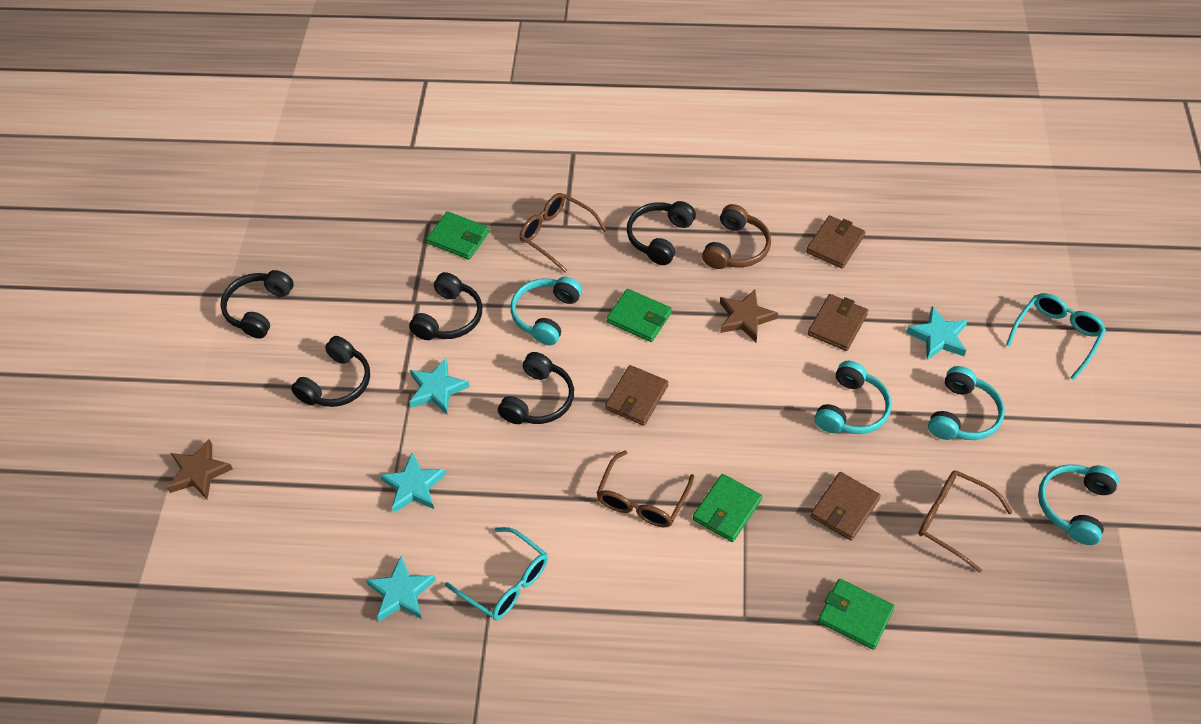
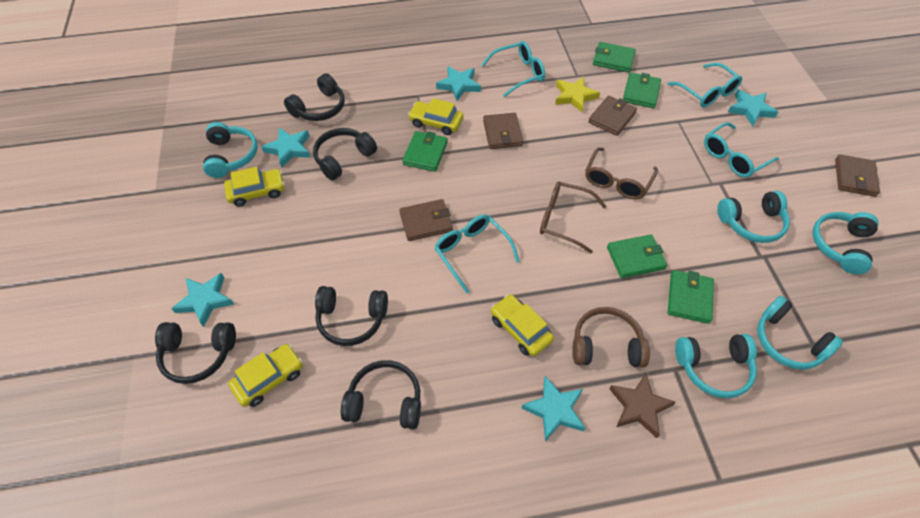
brown glasses: [520,193,607,272] [597,450,694,527] [918,470,1013,573] = 3 -> [540,181,606,253] [585,147,658,200] = 2
brown star: [167,439,233,499] [720,289,778,342] = 2 -> [609,373,676,438] = 1
green wallet: [427,211,489,259] [607,289,672,342] [693,474,762,542] [818,579,895,650] = 4 -> [402,131,448,172] [593,42,636,72] [607,234,667,278] [623,72,661,108] [668,270,714,324] = 5
turquoise glasses: [445,527,548,620] [1006,293,1106,380] = 2 -> [434,214,520,293] [482,41,545,97] [667,63,742,107] [704,122,779,177] = 4
turquoise headphones: [511,277,582,345] [815,361,892,434] [928,366,1005,440] [1038,464,1119,545] = 4 -> [203,122,258,178] [675,334,757,398] [717,191,790,243] [757,296,843,370] [813,212,879,274] = 5
turquoise star: [366,556,436,622] [380,452,446,513] [409,358,470,415] [906,306,968,360] = 4 -> [171,273,234,327] [262,127,310,168] [436,66,481,101] [522,376,585,441] [728,89,778,126] = 5
yellow car: none = 0 -> [224,167,285,207] [228,344,303,407] [408,98,464,135] [491,294,554,356] = 4
yellow star: none = 0 -> [555,76,600,112] = 1

